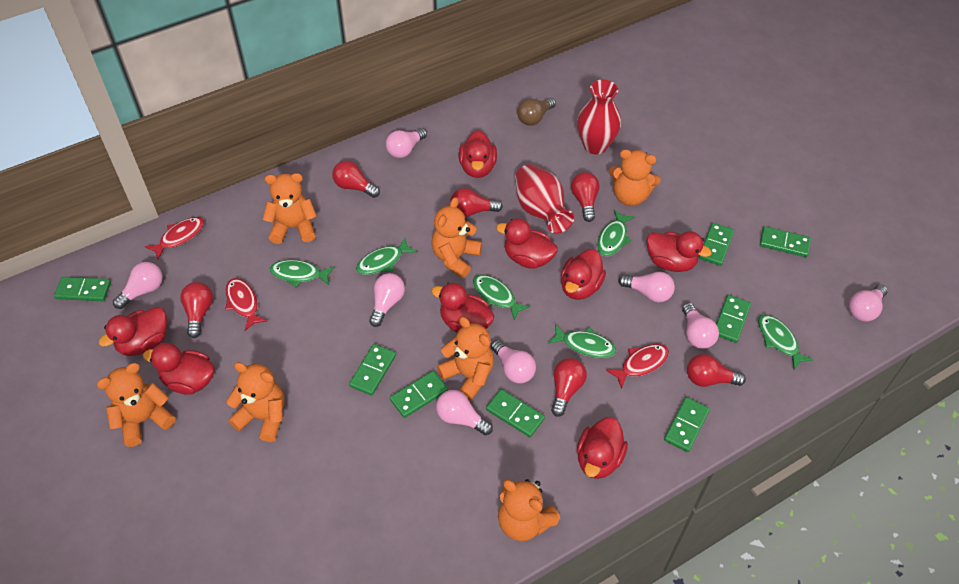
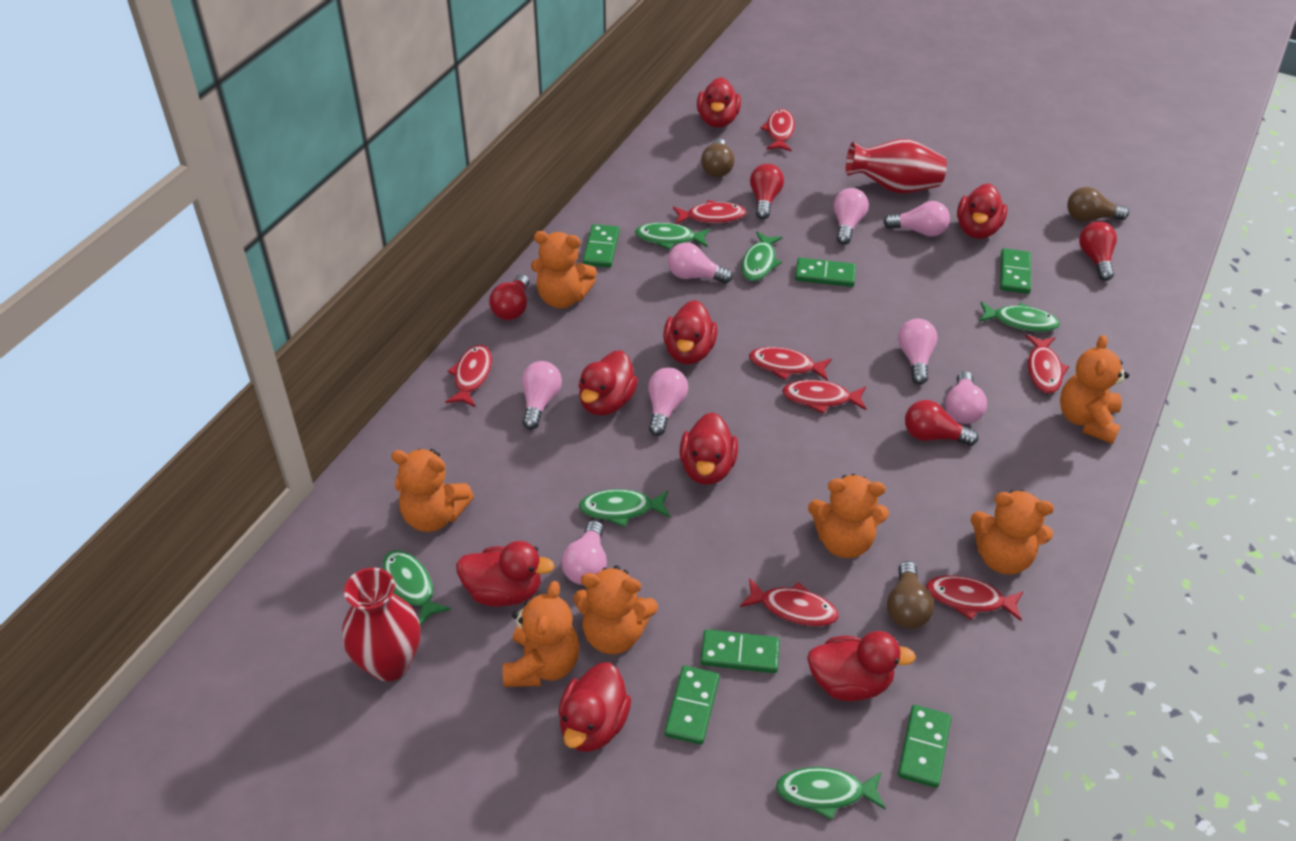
brown light bulb: [517,98,556,126] = 1 -> [701,139,735,177] [887,561,934,629] [1067,187,1129,222] = 3
green domino: [54,277,111,301] [349,344,396,396] [390,371,448,418] [486,389,545,437] [664,397,710,452] [699,223,735,266] [716,295,751,343] [760,226,811,257] = 8 -> [583,224,620,267] [665,666,720,745] [700,629,780,673] [795,258,856,287] [898,705,951,788] [1000,248,1031,294] = 6
red fish: [145,217,204,259] [225,278,268,331] [606,344,669,389] = 3 -> [445,345,492,407] [673,200,747,224] [740,578,839,626] [749,347,832,381] [760,109,795,152] [782,380,866,414] [926,576,1023,621] [1026,335,1069,394] = 8
red light bulb: [180,282,213,338] [332,161,380,198] [450,188,503,217] [551,358,587,417] [571,172,600,222] [687,354,746,387] = 6 -> [489,274,530,320] [750,164,784,219] [905,400,979,446] [1079,221,1117,281] = 4

